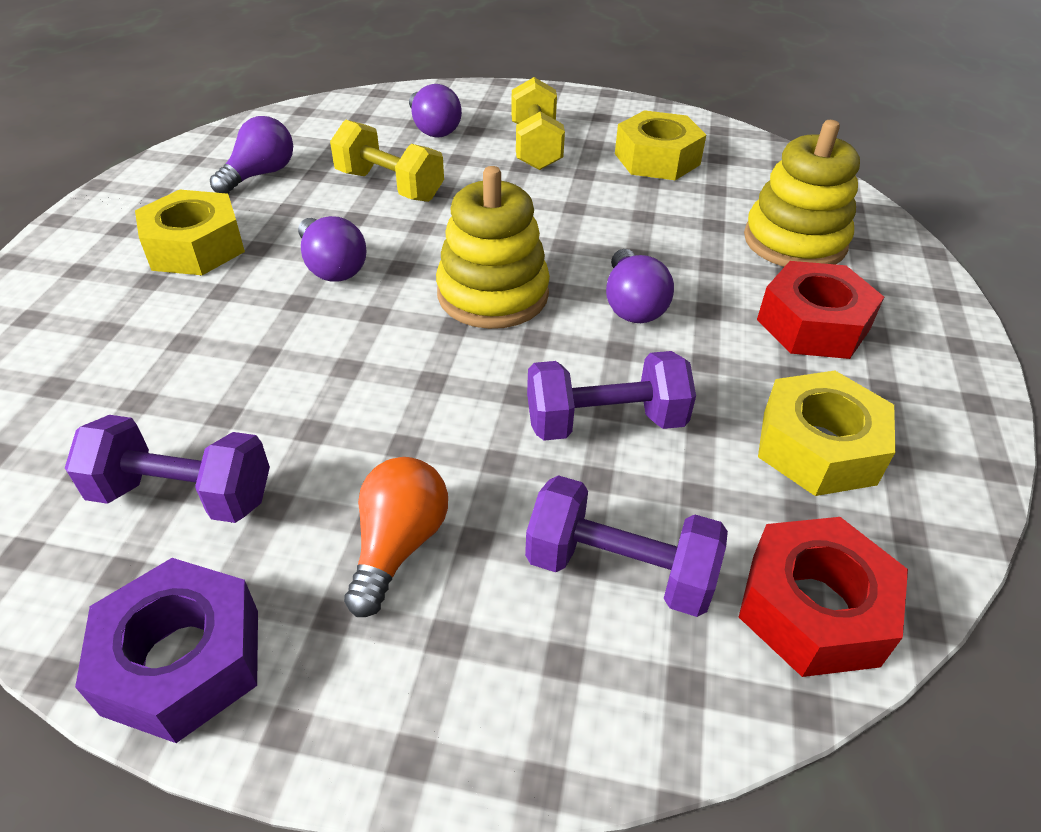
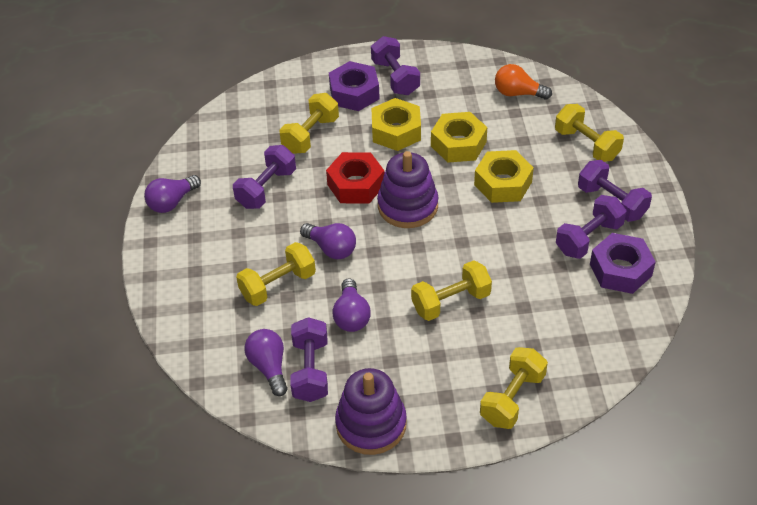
purple dumbbell: [65,415,270,523] [525,475,728,617] [527,351,696,441] = 3 -> [233,145,296,209] [290,317,328,402] [371,36,420,95] [556,195,626,259] [578,160,652,222] = 5
purple nut: [75,558,258,743] = 1 -> [329,61,380,111] [590,233,656,294] = 2
purple stacking toy: none = 0 -> [335,368,407,455] [377,151,438,228] = 2
red nut: [739,517,908,677] [757,261,884,359] = 2 -> [326,152,385,204] = 1
yellow dumbbell: [330,120,444,202] [511,77,565,170] = 2 -> [236,242,316,306] [279,93,339,154] [411,260,492,321] [480,347,548,429] [555,104,624,162] = 5
yellow stacking toy: [436,166,550,329] [744,120,860,267] = 2 -> none = 0

